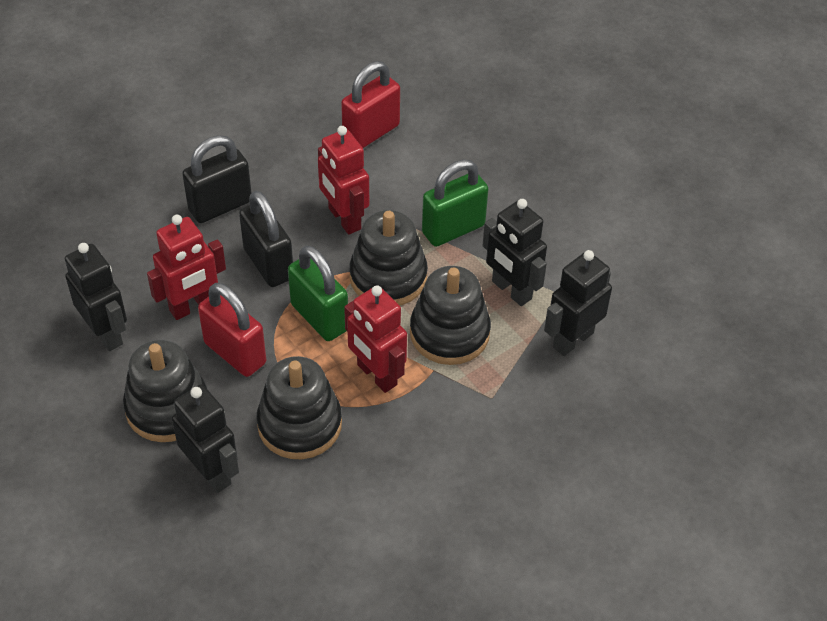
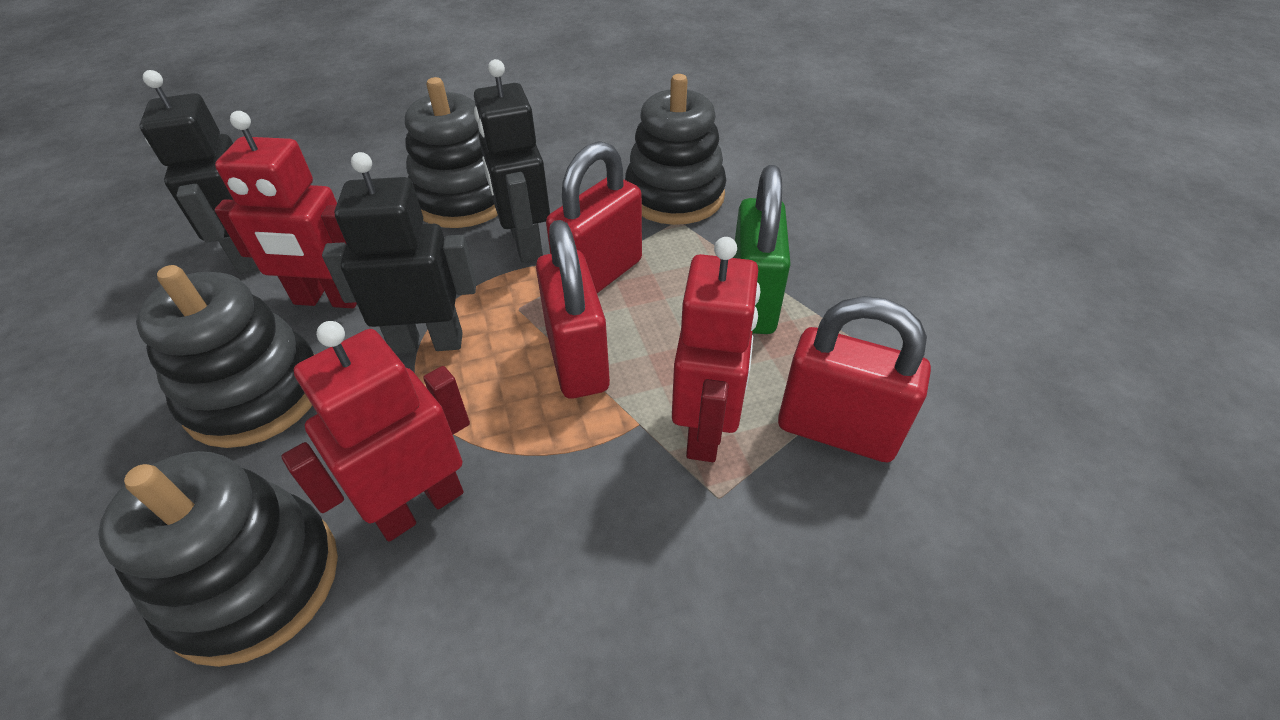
black padlock: [182,135,251,223] [239,191,293,287] = 2 -> none = 0
black robot: [65,243,127,351] [172,384,239,493] [482,199,547,306] [544,250,612,356] = 4 -> [139,70,259,274] [322,152,476,354] [474,59,550,263] = 3
green padlock: [288,245,348,341] [422,159,488,247] = 2 -> [733,165,791,334] = 1
red padlock: [198,283,266,377] [341,61,400,148] = 2 -> [536,220,610,399] [546,141,642,293] [778,296,931,462] = 3

